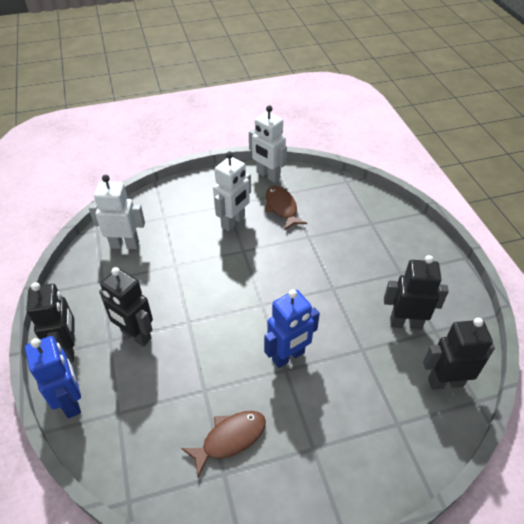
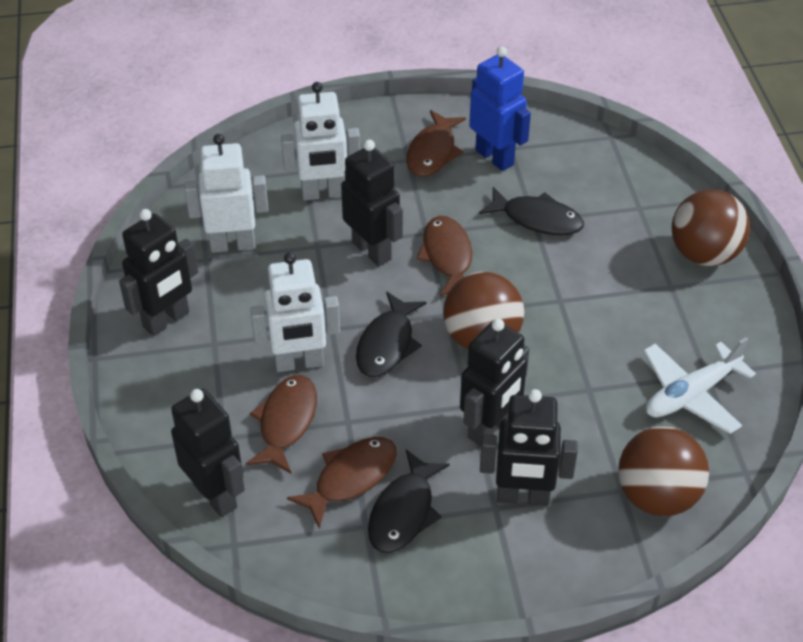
black fish: none = 0 -> [356,291,427,377] [368,449,450,553] [479,187,584,235] = 3
black robot: [26,282,75,362] [99,267,153,347] [384,255,449,330] [423,318,495,390] = 4 -> [119,209,198,336] [171,389,245,517] [341,140,403,267] [460,318,529,446] [480,389,578,506] = 5
blue robot: [25,336,81,418] [264,289,320,368] = 2 -> [469,46,531,171] = 1
brown ball: none = 0 -> [443,272,524,349] [618,426,709,516] [672,189,750,266] = 3
brown fish: [181,411,266,477] [265,186,307,231] = 2 -> [246,375,317,473] [287,437,396,528] [406,110,466,177] [417,216,472,297] = 4
white plane: none = 0 -> [643,337,756,434] = 1

